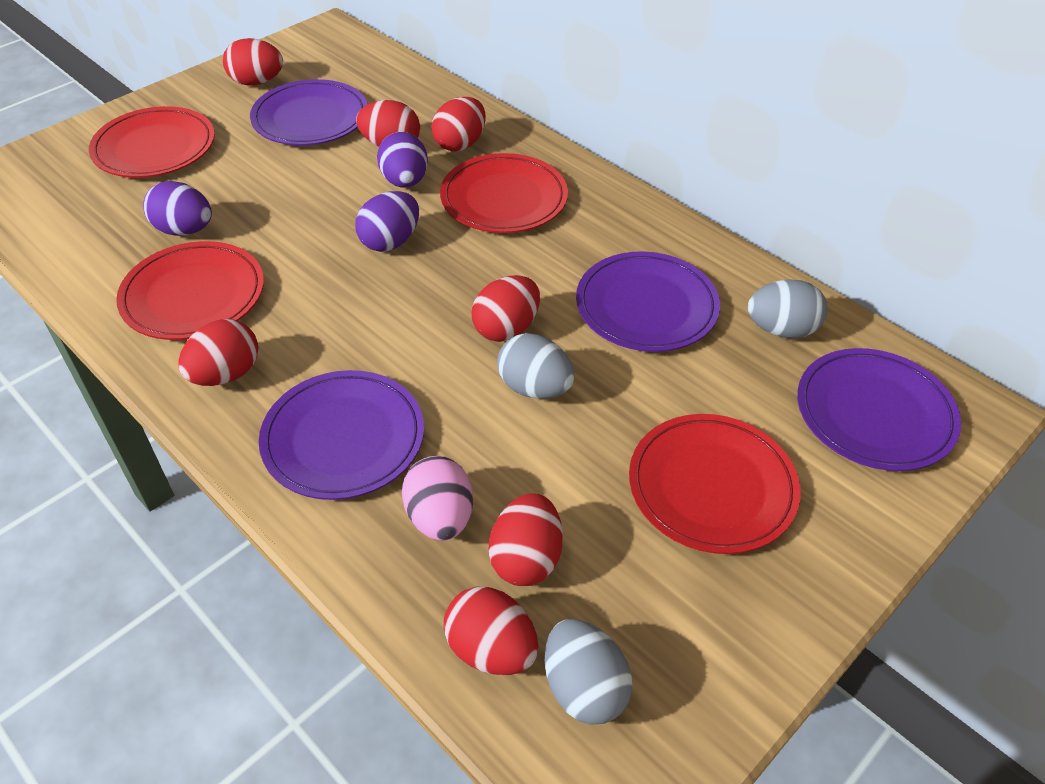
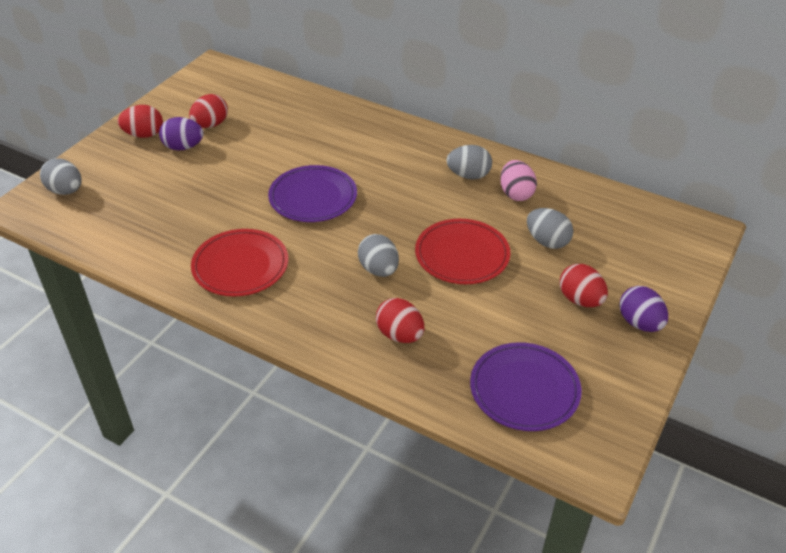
grey egg: [497,333,574,399] [545,619,632,725] [748,279,828,339] = 3 -> [40,158,82,195] [358,234,399,277] [447,145,492,179] [527,208,573,249] = 4
purple egg: [143,181,212,236] [355,191,419,252] [377,132,428,188] = 3 -> [159,117,204,150] [619,286,668,332] = 2
purple plate: [250,79,368,146] [259,370,424,500] [576,251,720,352] [797,348,961,471] = 4 -> [268,165,357,222] [470,342,582,431] = 2
red egg: [178,319,258,386] [223,38,283,86] [356,100,420,147] [431,97,486,152] [444,586,538,675] [472,275,540,342] [489,493,563,586] = 7 -> [118,105,163,138] [189,94,228,128] [376,298,425,343] [560,264,608,307] = 4
red plate: [89,106,215,178] [116,241,264,340] [440,153,568,233] [629,414,801,554] = 4 -> [191,229,288,297] [415,219,510,284] = 2

